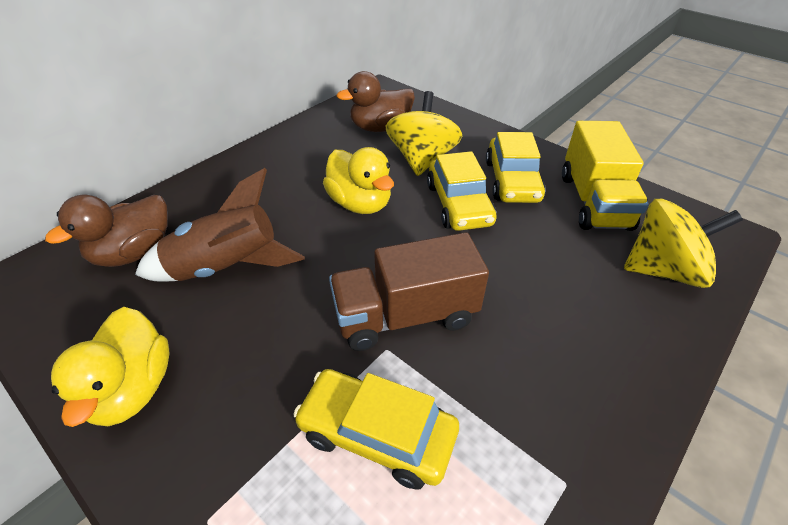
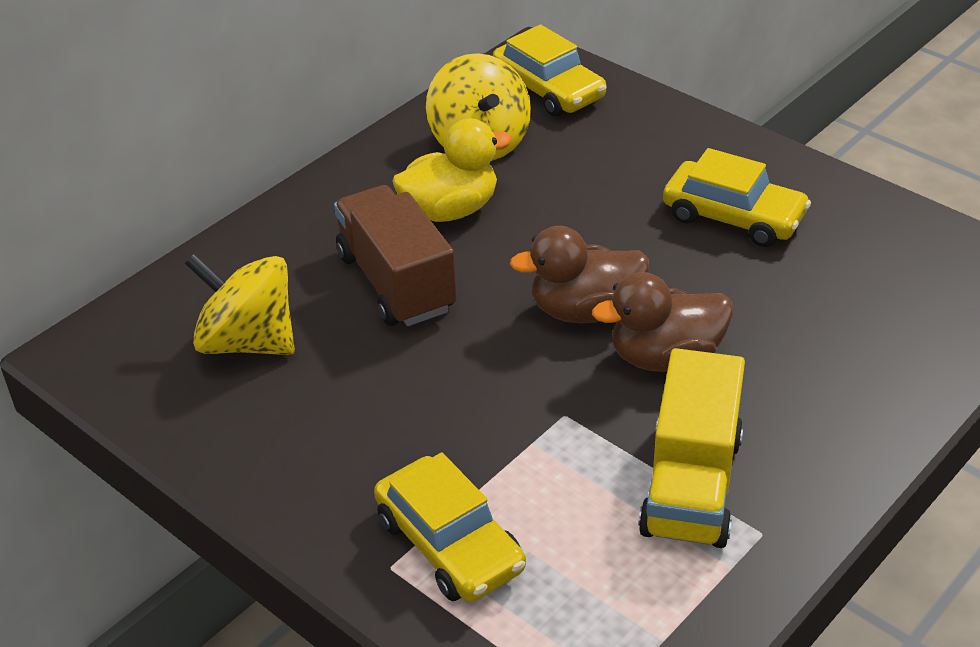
brown rocket: [135,168,305,282] = 1 -> none = 0
yellow duck: [51,307,169,427] [323,147,394,214] = 2 -> [392,119,512,222] = 1

